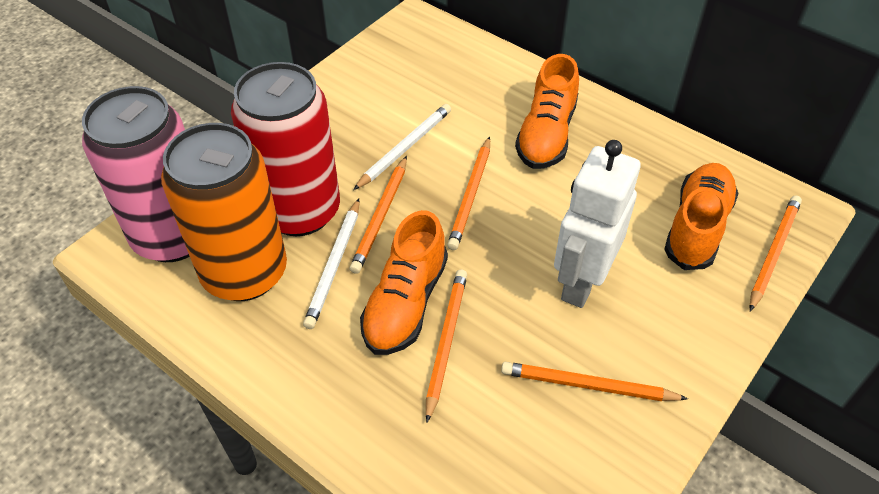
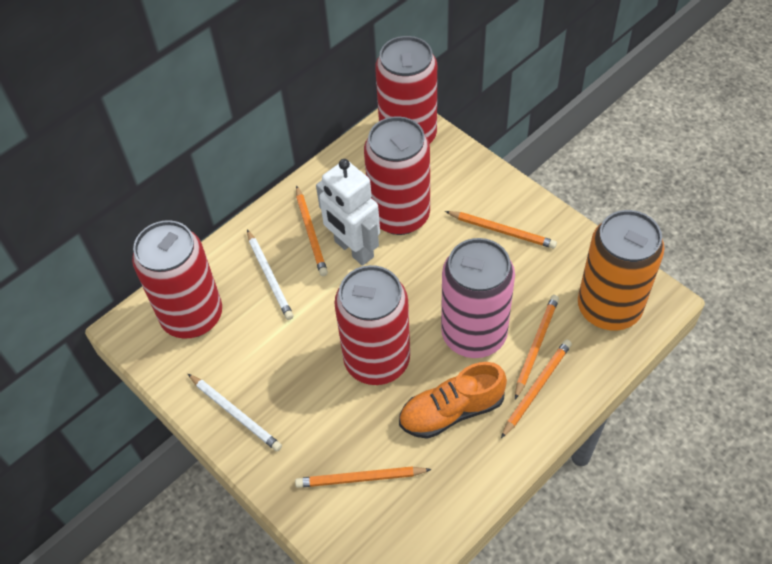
orange shoe: [360,210,448,355] [515,54,579,169] [664,163,739,270] = 3 -> [399,362,507,439] = 1
red can: [231,62,340,236] = 1 -> [132,220,222,339] [334,265,410,385] [364,116,430,235] [375,36,437,144] = 4

